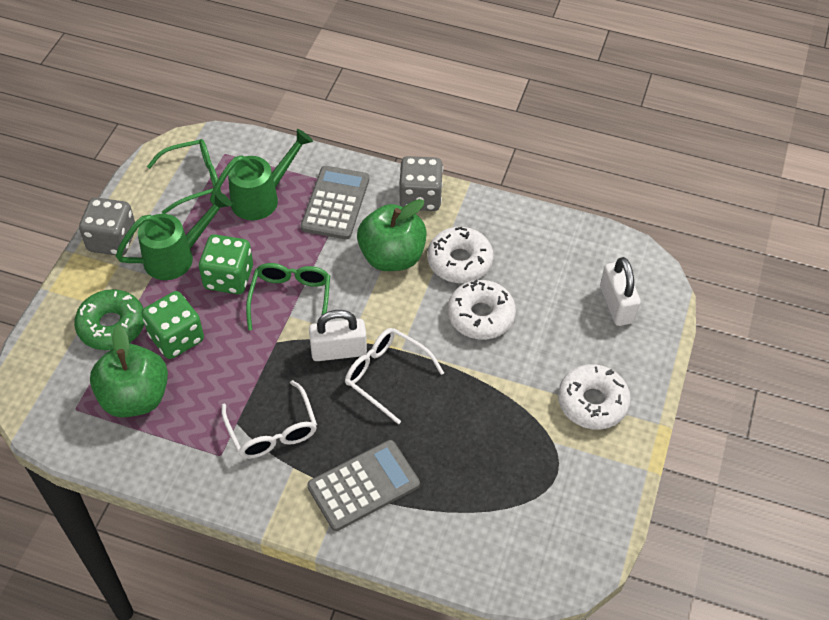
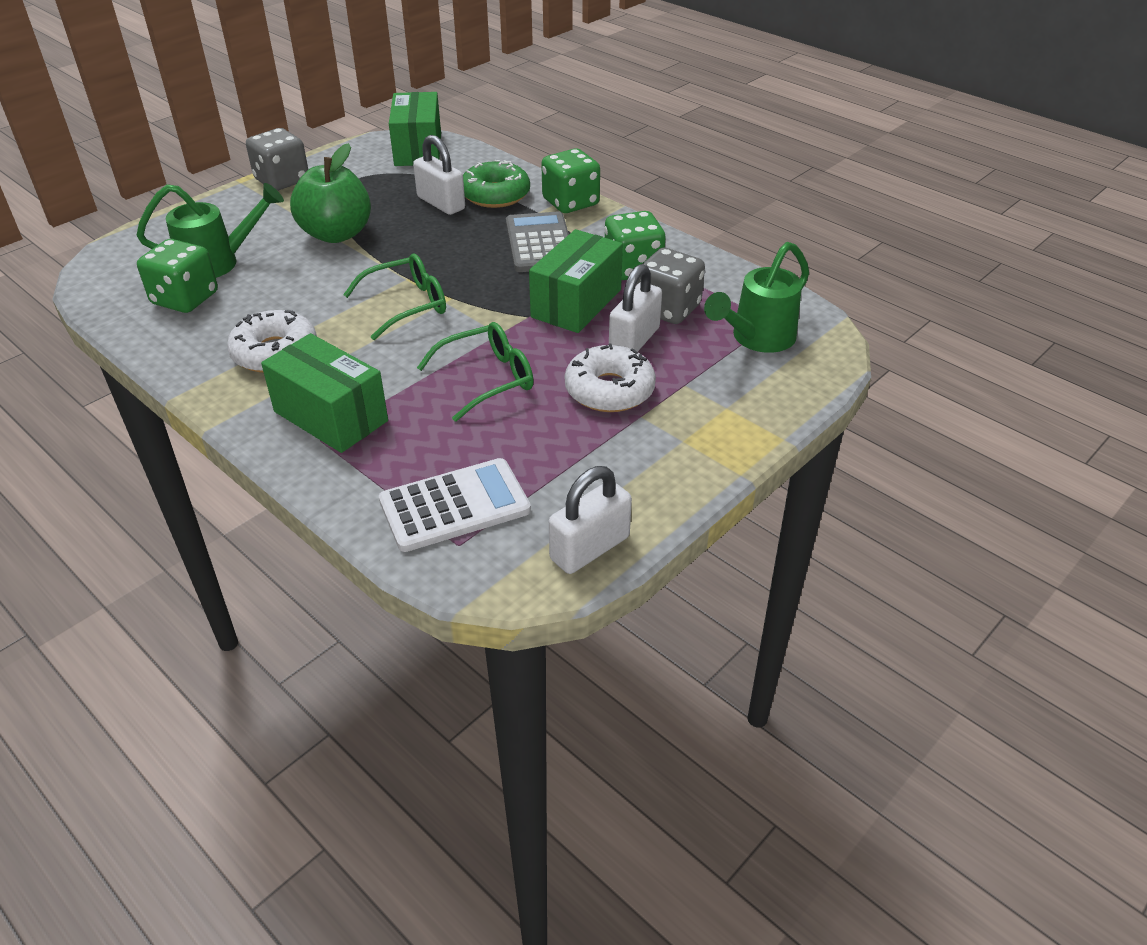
green apple: [90,325,168,417] [357,199,427,271] = 2 -> [290,143,371,243] = 1
green box: none = 0 -> [261,333,388,453] [389,92,441,166] [529,229,623,333] = 3
green dice: [142,291,204,359] [199,234,253,294] = 2 -> [137,239,218,313] [541,149,600,213] [605,211,666,280] = 3
grey calculator: [301,166,369,239] [307,440,420,531] = 2 -> [506,211,569,272] = 1
white calculator: none = 0 -> [379,458,531,552] = 1
white donut: [427,227,493,283] [448,280,516,340] [558,364,631,430] = 3 -> [227,310,317,373] [565,343,656,412] = 2
white glasses: [221,380,317,459] [345,328,444,424] = 2 -> none = 0
white padlock: [309,310,367,361] [600,257,641,326] = 2 -> [413,135,465,215] [549,466,632,574] [609,264,662,352] = 3

